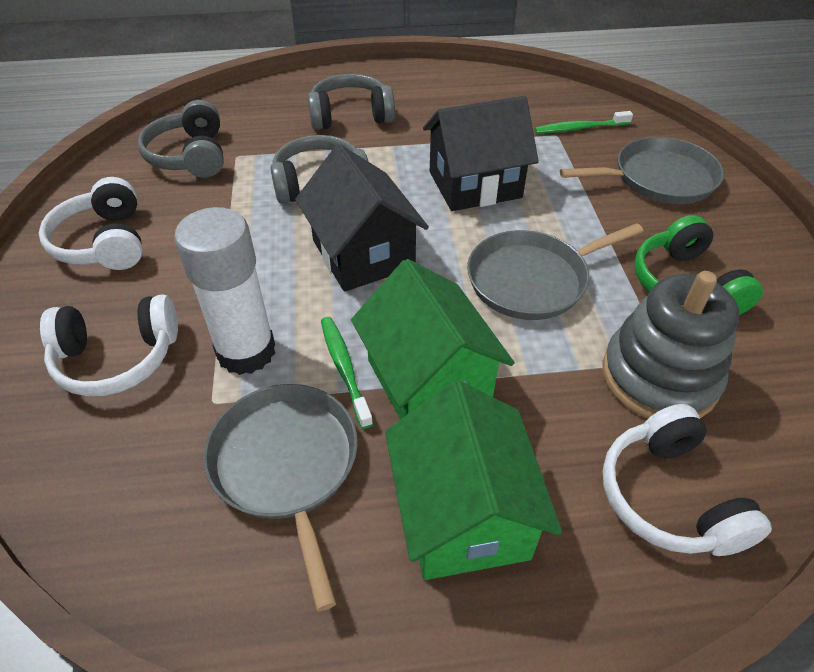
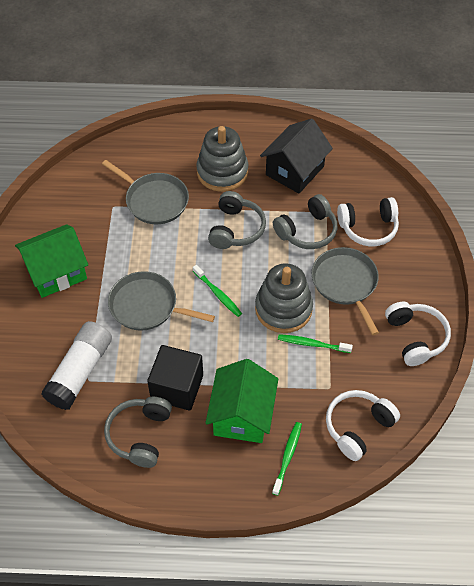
black cube: none = 0 -> [147,345,203,411] = 1
black house: [295,144,429,292] [423,96,539,211] = 2 -> [260,119,333,194] = 1
green headphones: [634,215,763,315] = 1 -> none = 0
green toothbrush: [321,317,373,429] [535,111,633,133] = 2 -> [193,265,242,317] [272,422,302,496] [278,334,353,353] = 3
grey stacking toy: [603,271,739,418] = 1 -> [196,126,248,192] [255,263,313,333] = 2

